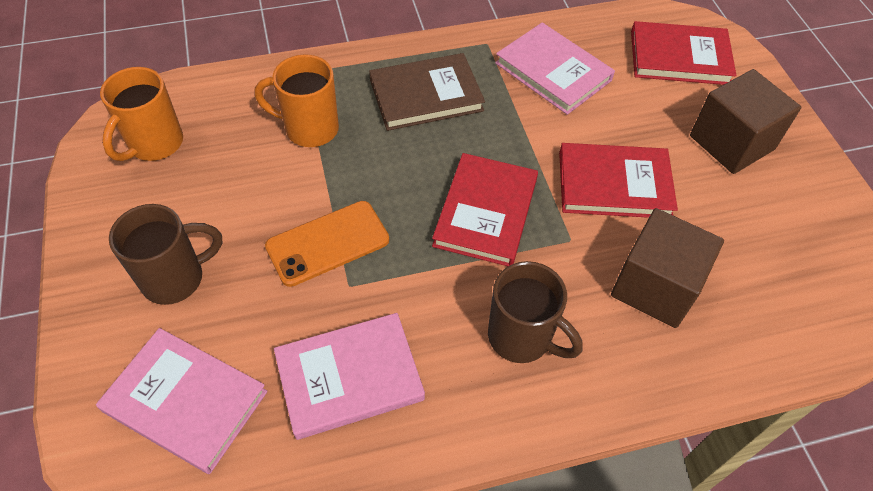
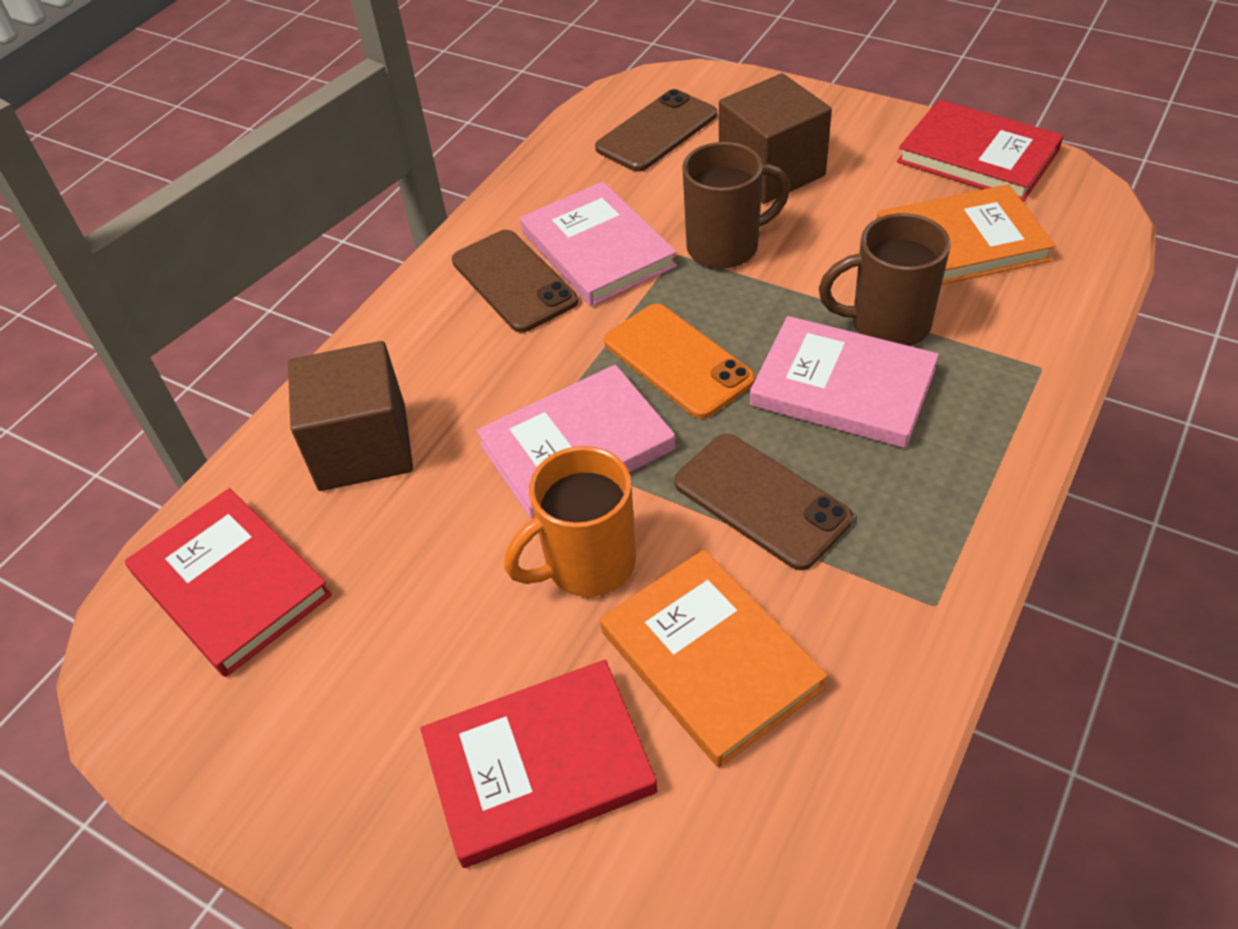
brown book: [369,53,485,131] = 1 -> none = 0
brown phone: none = 0 -> [452,230,578,333] [595,89,717,171] [674,434,853,570] = 3
orange book: none = 0 -> [600,550,828,768] [877,184,1056,285] = 2
orange mug: [100,67,183,161] [255,54,339,147] = 2 -> [504,446,636,597] = 1

